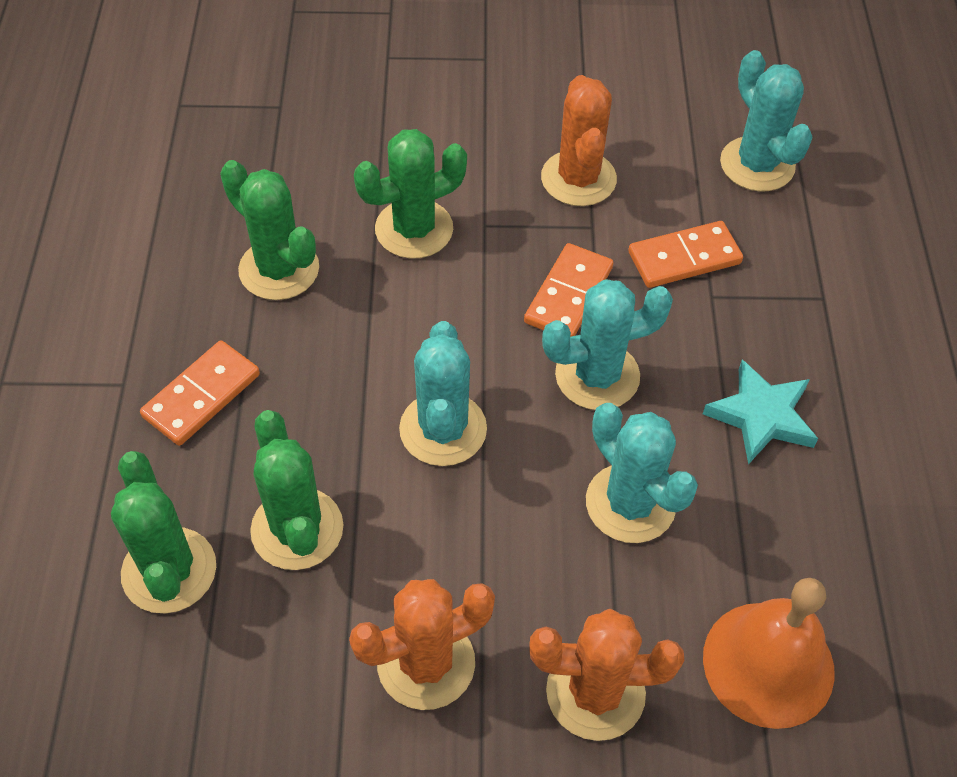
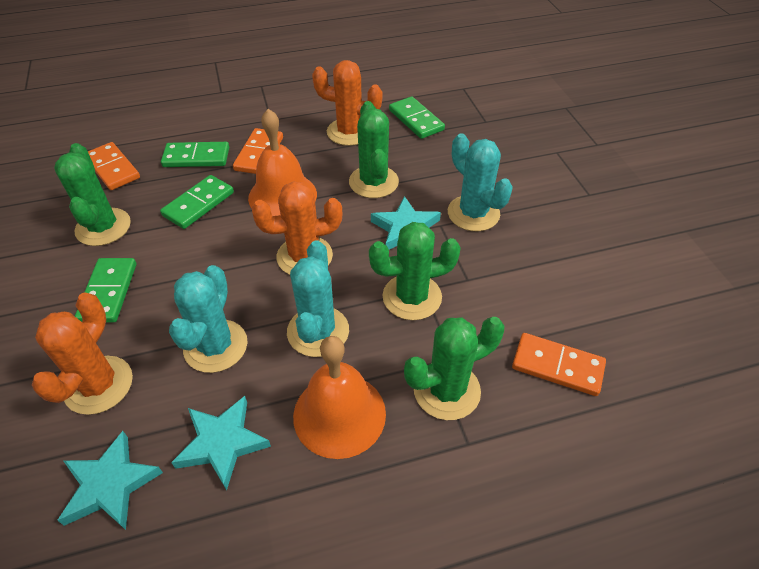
green domino: none = 0 -> [75,258,136,322] [160,175,234,229] [161,142,229,167] [389,96,445,139] = 4
orange bell: [703,578,835,729] = 1 -> [248,109,317,216] [293,336,386,459] = 2
turquoise cactus: [399,321,487,466] [542,279,673,410] [586,403,698,543] [720,50,813,192] = 4 -> [169,265,248,373] [287,240,349,357] [448,133,513,231] = 3
turquoise star: [703,359,818,465] = 1 -> [57,431,163,530] [171,396,271,490] [371,196,441,250] = 3

